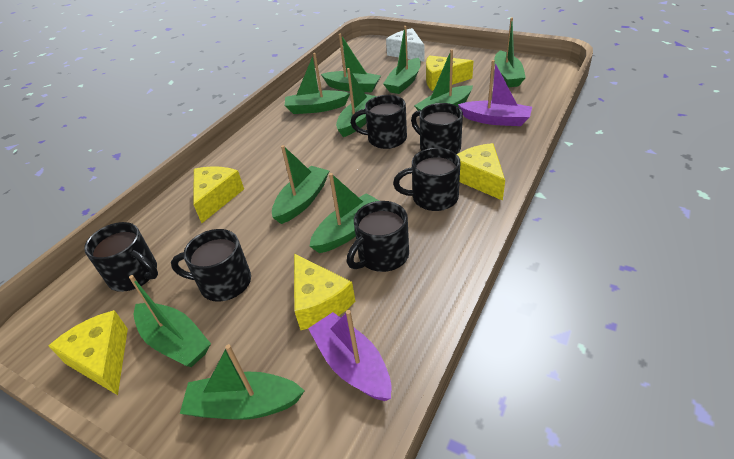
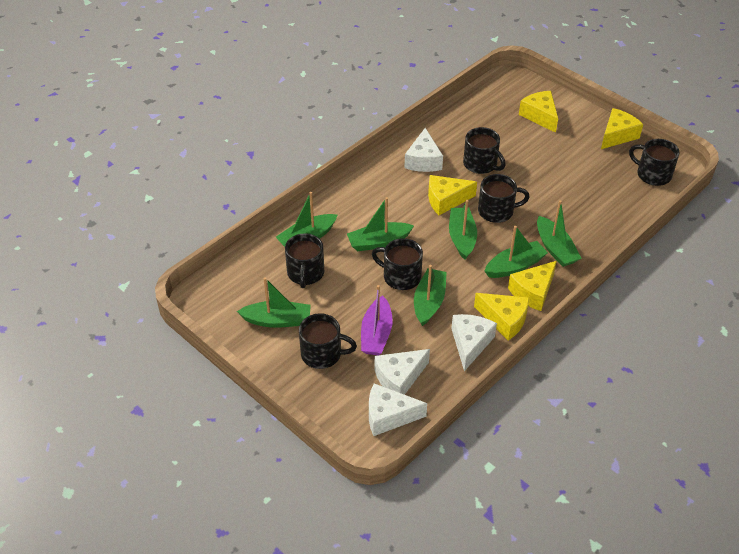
green boat: [129,275,211,367] [180,344,305,420] [272,145,329,224] [285,53,350,114] [310,173,379,253] [321,34,381,92] [336,68,377,137] [383,26,421,94] [414,49,473,111] [494,17,526,88] = 10 -> [237,277,311,328] [276,192,337,247] [347,197,414,251] [414,265,447,326] [449,200,477,260] [485,226,548,278] [537,200,582,267] = 7
purple boat: [308,310,391,401] [458,60,532,126] = 2 -> [361,285,393,355] = 1
white cheese: [386,28,425,62] = 1 -> [369,383,427,436] [374,349,430,395] [404,128,443,172] [451,314,497,371] = 4

